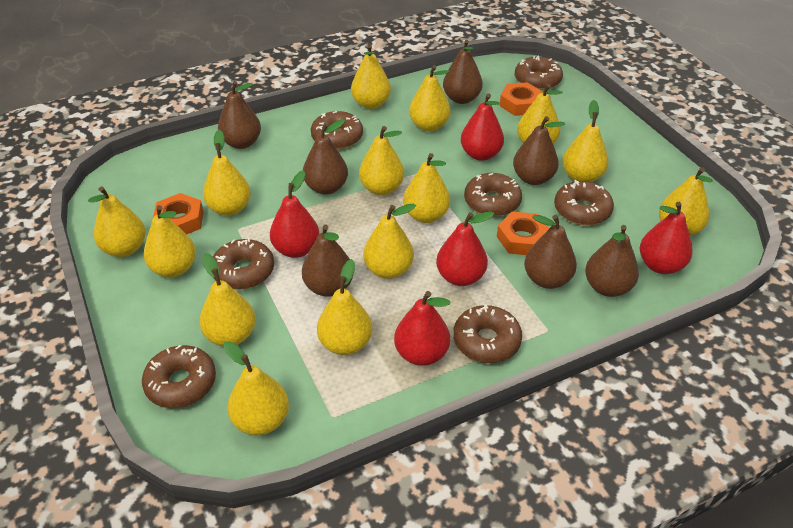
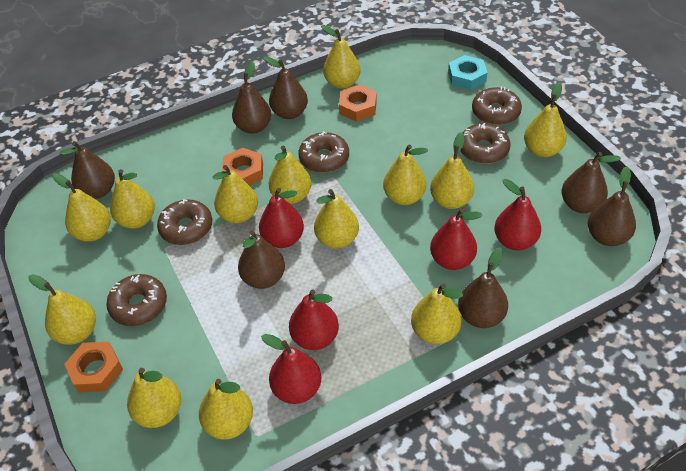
brown donut: [142,345,216,408] [213,238,274,289] [311,111,363,149] [453,304,522,363] [464,173,522,217] [515,55,563,90] [554,180,614,225] = 7 -> [106,274,167,326] [157,199,212,245] [298,132,349,173] [460,123,510,164] [472,87,522,125] = 5
turquoise nut: none = 0 -> [448,55,487,90] = 1
yellow pear: [88,187,146,257] [144,205,196,277] [199,253,256,346] [203,130,251,216] [224,341,289,435] [317,259,372,355] [351,44,391,109] [359,126,404,195] [363,204,416,279] [403,153,450,223] [409,65,450,131] [517,84,563,144] [563,100,608,182] [659,167,713,236] = 14 -> [28,274,96,345] [52,173,111,242] [110,169,155,229] [127,368,181,428] [199,379,253,440] [212,165,258,223] [269,146,311,204] [314,189,359,248] [321,25,361,89] [383,145,428,205] [411,283,463,344] [430,132,474,209] [524,82,567,157] = 13

